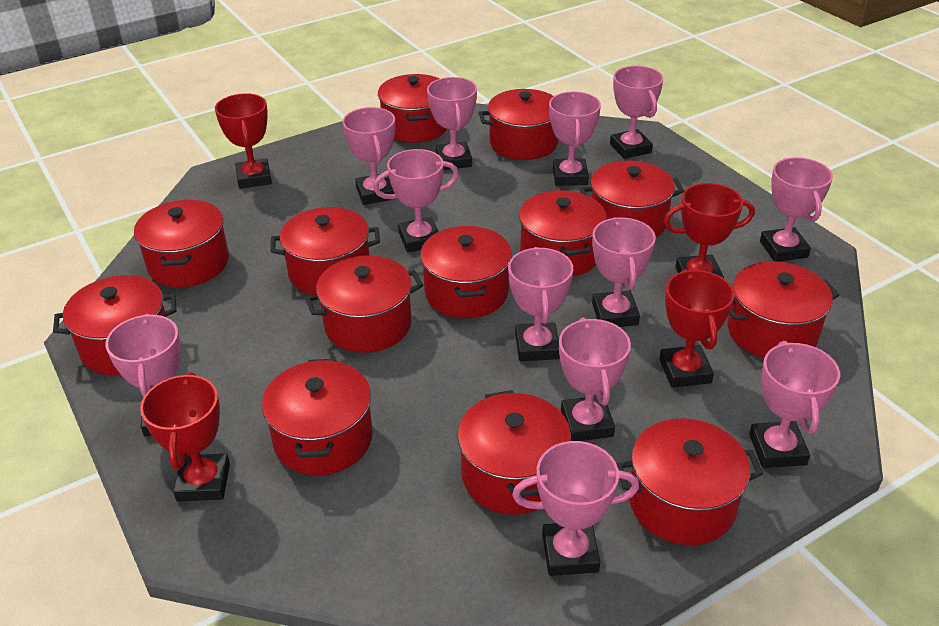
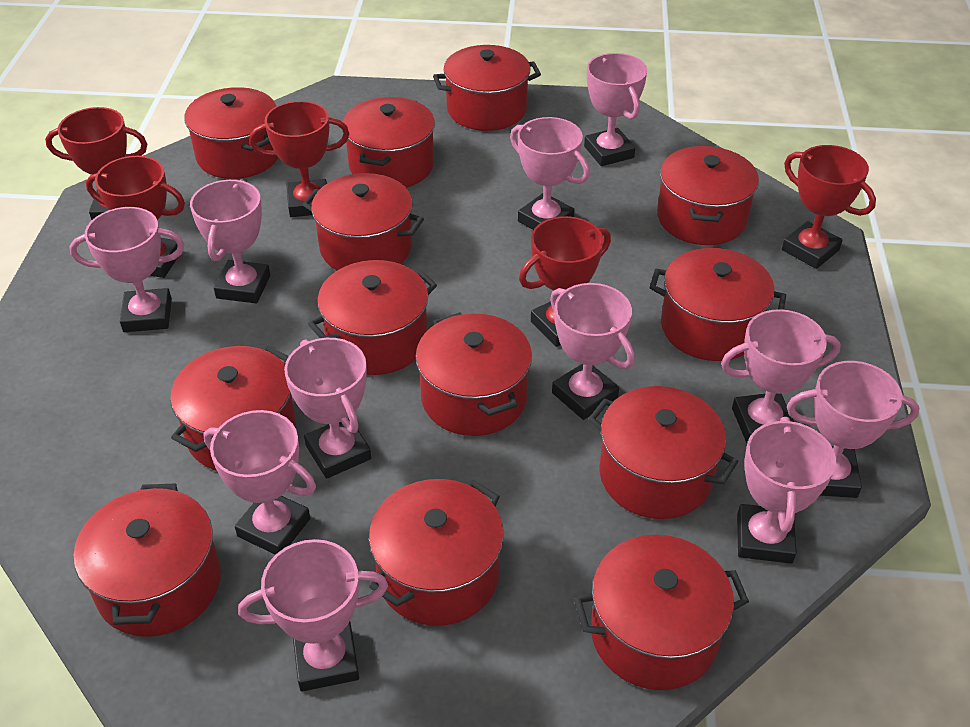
pink trophy: [105,314,181,437] [342,107,395,205] [373,149,459,252] [427,77,477,170] [508,247,573,361] [512,441,639,576] [549,91,601,186] [559,318,631,441] [592,217,656,327] [610,66,663,159] [749,341,840,468] [760,157,833,262] = 12 -> [70,207,184,332] [190,179,270,303] [204,410,316,555] [238,539,388,692] [284,338,371,479] [510,117,590,230] [550,283,635,420] [584,53,647,166] [721,309,841,443] [737,417,836,564] [787,361,919,498] = 11
red trophy: [140,372,230,502] [215,93,272,189] [659,269,734,388] [664,183,755,278] = 4 -> [45,107,147,220] [86,156,185,278] [249,101,349,217] [519,216,611,347] [782,145,876,269] = 5

